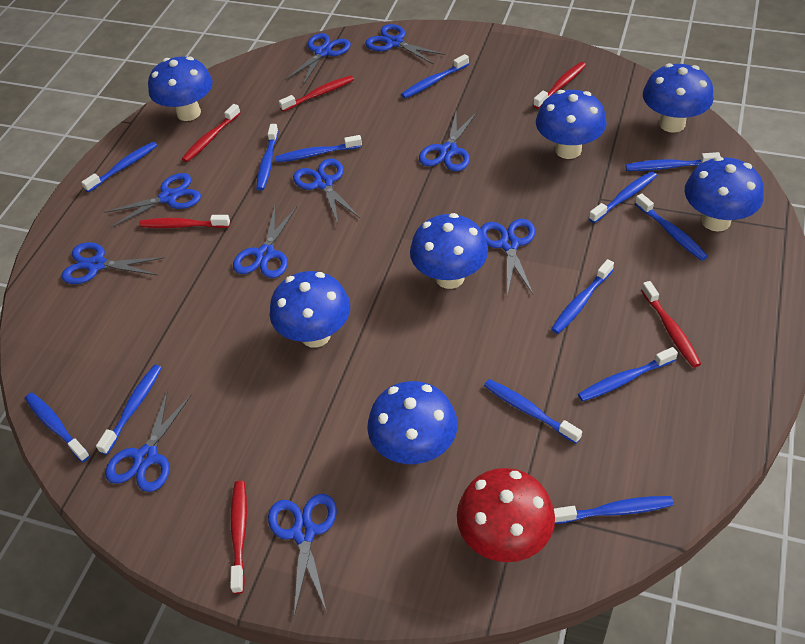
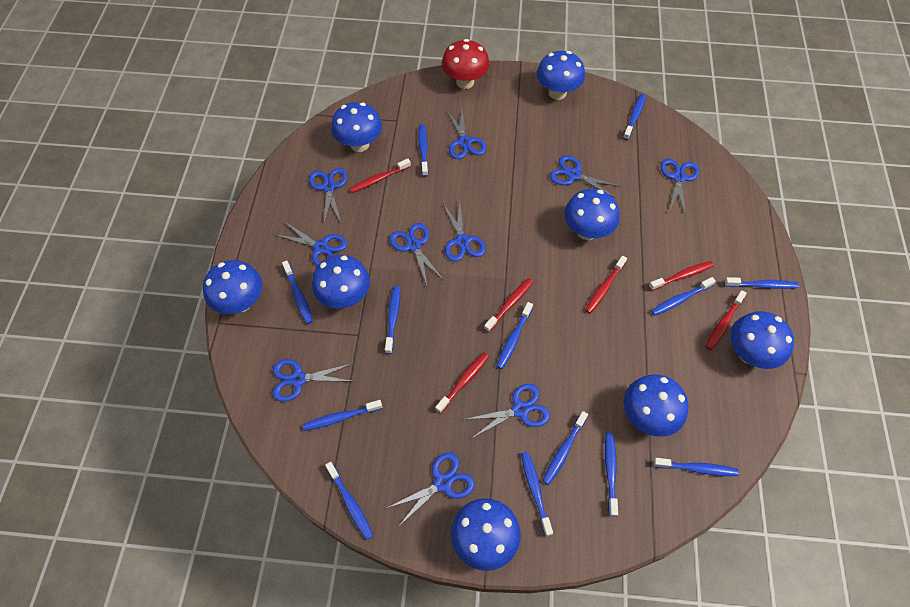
blue mushroom: [148,56,213,121] [270,271,350,348] [367,381,458,464] [410,213,488,289] [536,90,607,159] [643,63,714,133] [685,157,764,232] = 7 -> [203,260,262,314] [312,255,370,309] [331,102,382,152] [451,498,521,571] [537,51,585,100] [564,189,620,240] [624,375,689,437] [730,311,794,369] = 8

